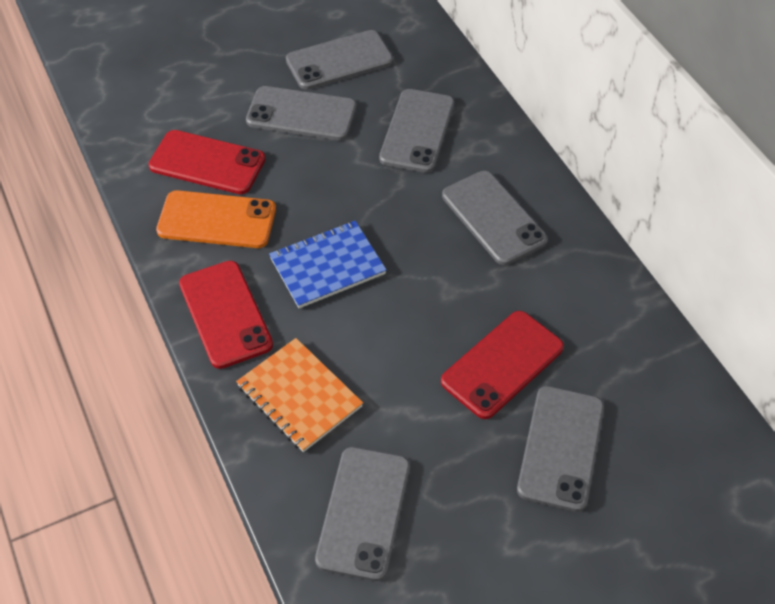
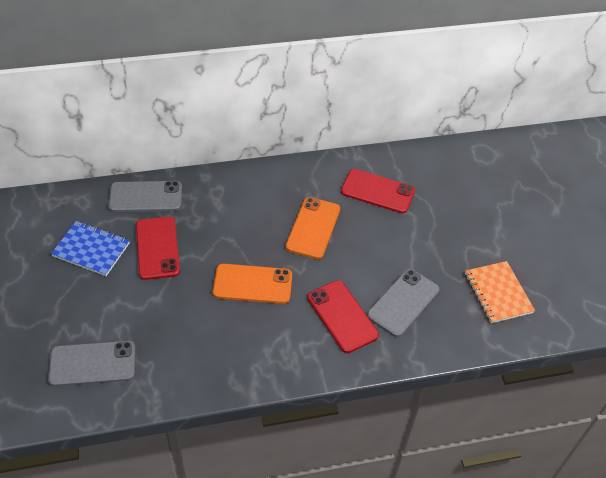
grey phone: [246,86,357,140] [286,30,393,90] [315,447,410,581] [379,89,454,173] [442,171,548,265] [517,386,604,512] = 6 -> [48,341,135,386] [108,181,182,212] [367,269,440,337] = 3
orange phone: [156,190,276,248] = 1 -> [213,264,292,304] [286,197,340,259] = 2

